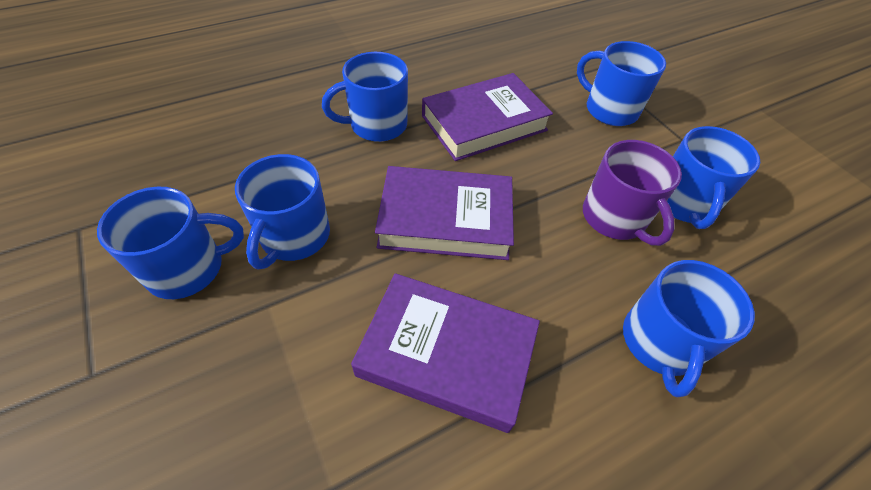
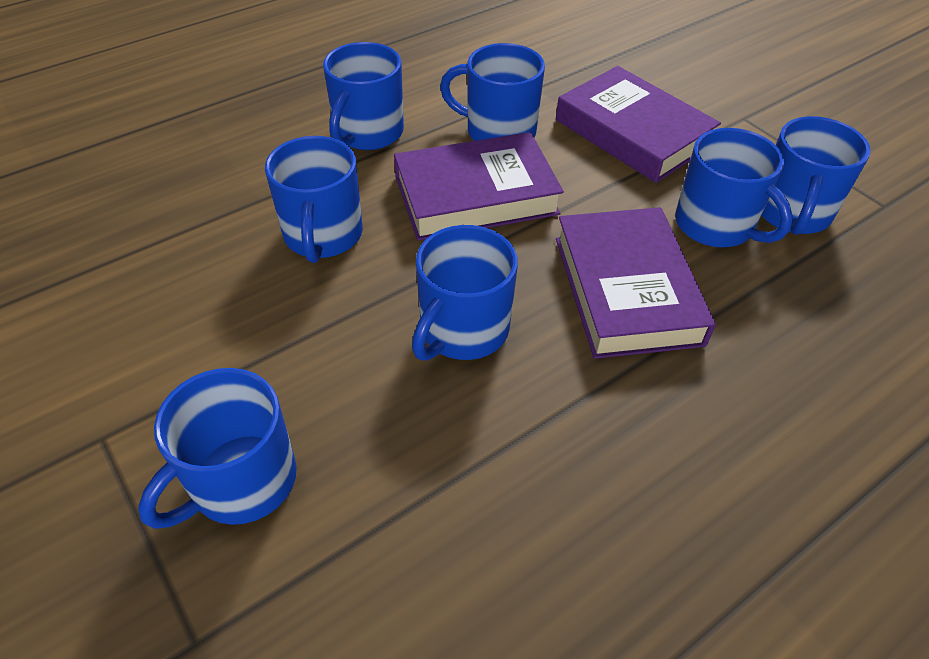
blue mug: [97,187,244,299] [235,154,330,269] [322,52,408,142] [577,41,666,126] [623,260,755,397] [667,126,761,229] = 6 -> [138,368,297,529] [265,136,363,263] [323,42,404,150] [412,225,518,361] [440,43,545,141] [675,128,793,247] [761,116,871,235] = 7
purple mug: [583,140,682,246] = 1 -> none = 0

